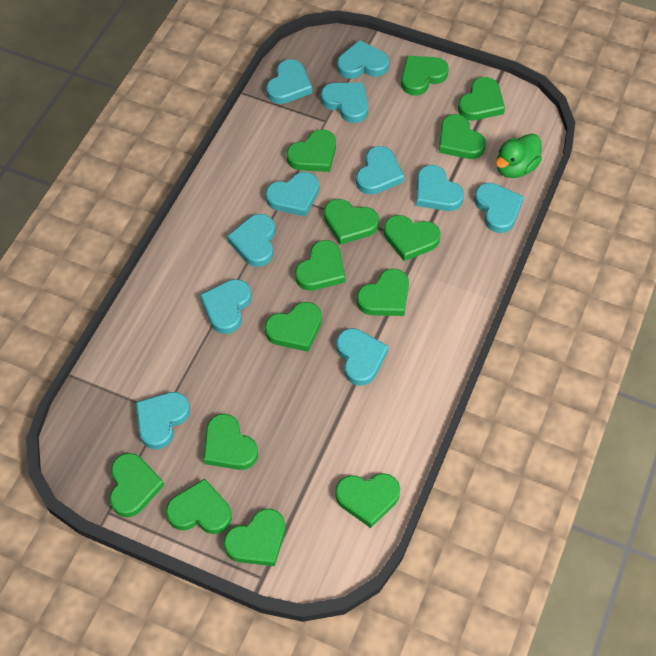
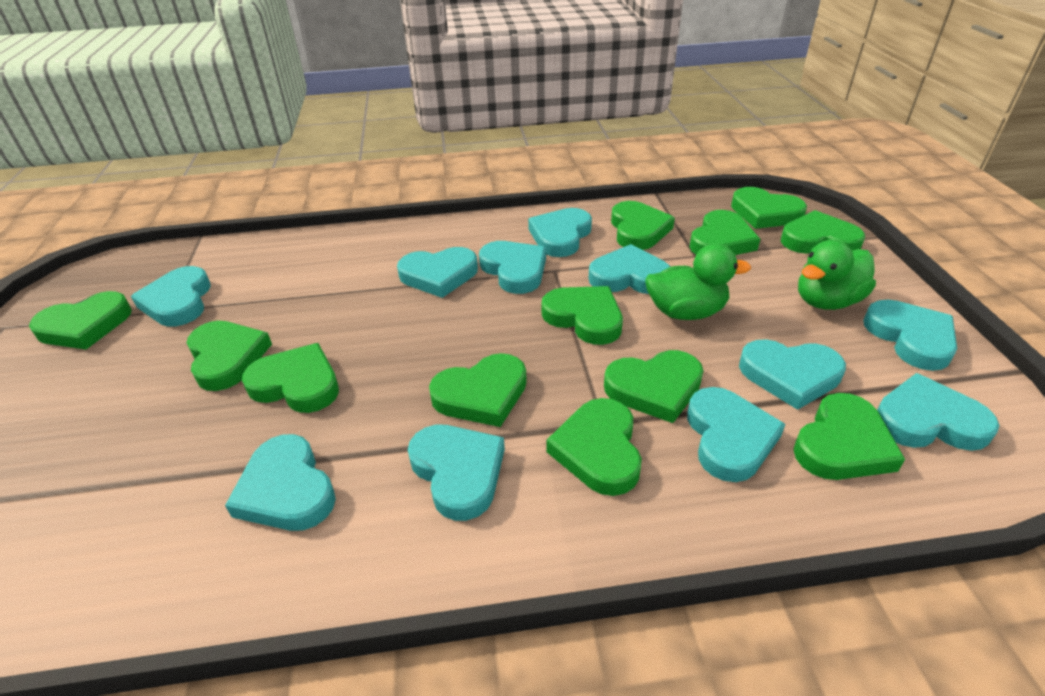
green duck: [495,134,542,178] = 1 -> [645,244,751,320] [798,240,876,310] = 2
green heart: [109,453,165,517] [166,479,232,534] [203,414,258,470] [224,509,285,566] [265,302,322,352] [287,130,336,172] [295,240,345,291] [324,199,379,245] [335,473,400,528] [357,269,409,316] [384,215,441,261] [401,56,449,95] [439,114,486,159] [458,77,505,120] = 14 -> [29,291,132,349] [187,321,272,391] [242,343,339,413] [429,353,527,427] [542,286,623,345] [546,398,642,496] [604,350,704,423] [611,201,675,250] [689,210,760,255] [731,187,807,229] [781,210,865,254] [793,393,905,480] = 12

